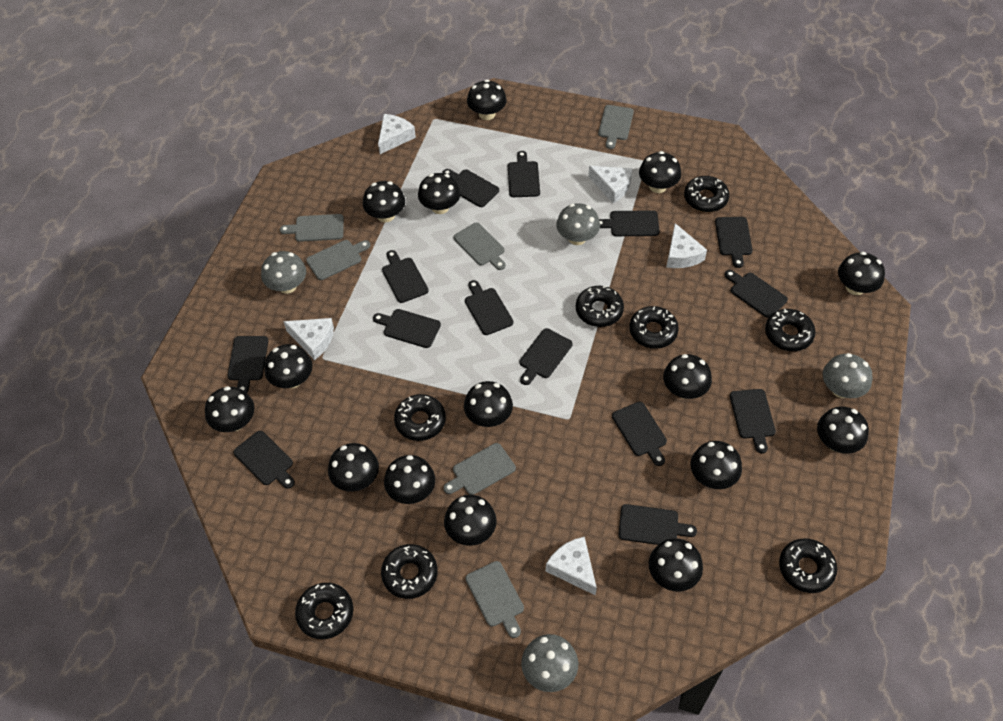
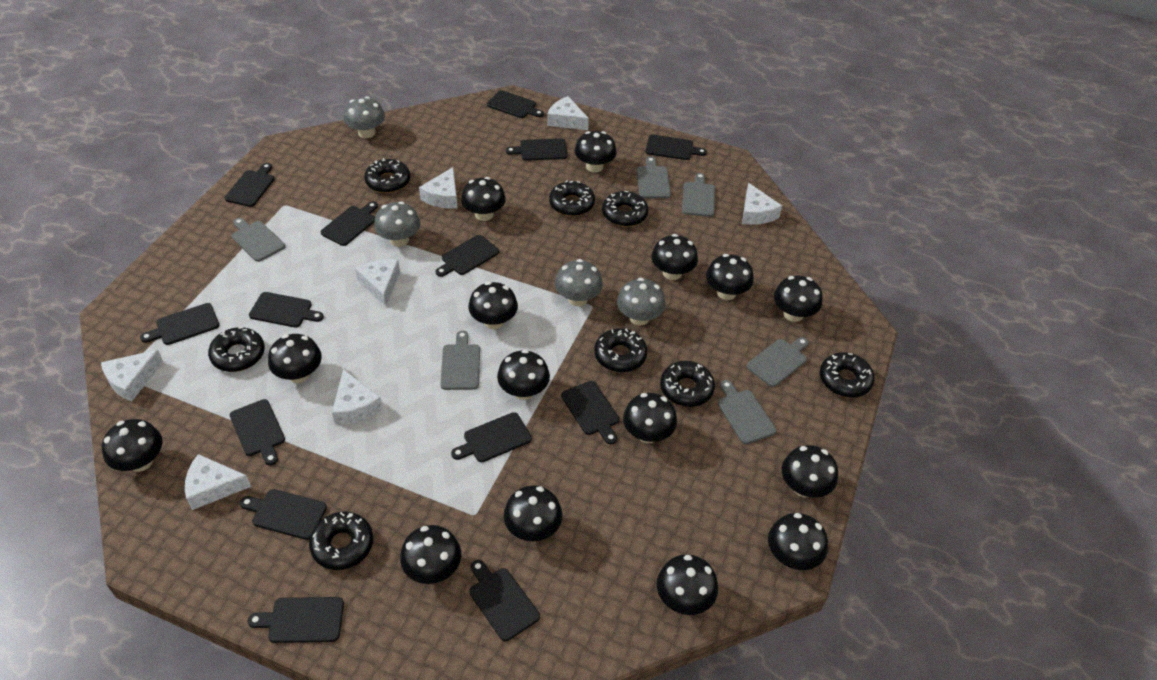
white cheese: [283,318,334,360] [378,114,416,154] [546,537,597,595] [588,166,633,203] [666,223,707,268] = 5 -> [101,350,163,402] [185,454,251,510] [332,369,383,424] [355,259,400,307] [419,167,457,209] [547,96,589,130] [742,183,782,225] = 7

